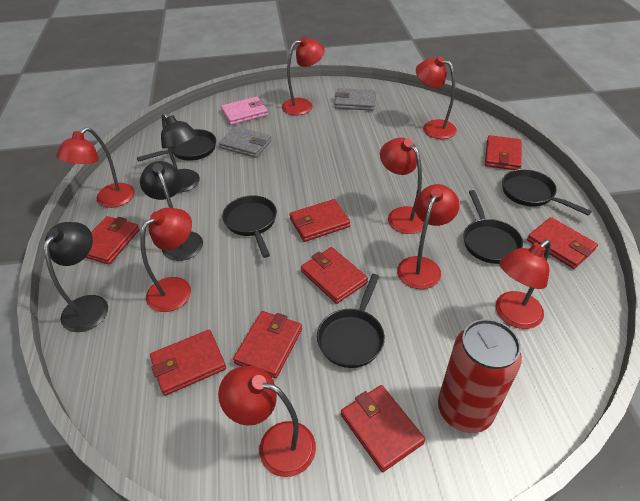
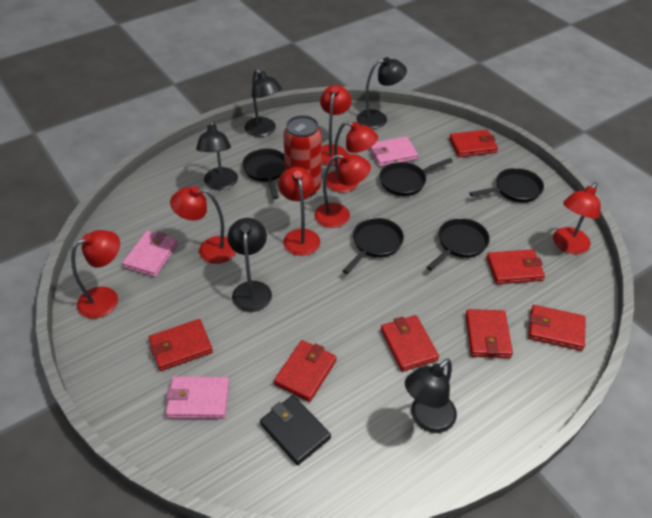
black lamp: [44,222,108,332] [140,161,203,261] [161,113,200,193] = 3 -> [196,120,238,190] [227,218,272,312] [245,69,282,137] [356,57,407,129] [405,359,457,433] = 5
black wallet: none = 0 -> [260,395,331,465] = 1
grey wallet: [219,126,271,158] [334,88,376,111] = 2 -> none = 0
pink wallet: [221,97,268,125] = 1 -> [122,231,178,277] [166,376,230,419] [369,136,418,167] = 3
red lamp: [56,127,135,208] [140,208,192,312] [218,366,316,477] [282,37,325,115] [380,138,424,234] [397,184,459,289] [416,56,457,139] [496,240,551,329] = 8 -> [71,230,120,319] [170,186,236,264] [278,167,320,256] [314,153,371,228] [320,85,352,166] [326,121,378,193] [553,182,601,254] = 7
red wallet: [85,216,140,265] [150,330,226,396] [233,311,302,379] [290,199,350,242] [301,247,368,304] [341,385,425,472] [485,135,522,170] [527,217,598,269] = 8 -> [149,319,213,371] [274,340,337,402] [381,315,439,372] [449,130,498,157] [465,309,513,358] [486,249,545,284] [528,305,586,351] = 7

